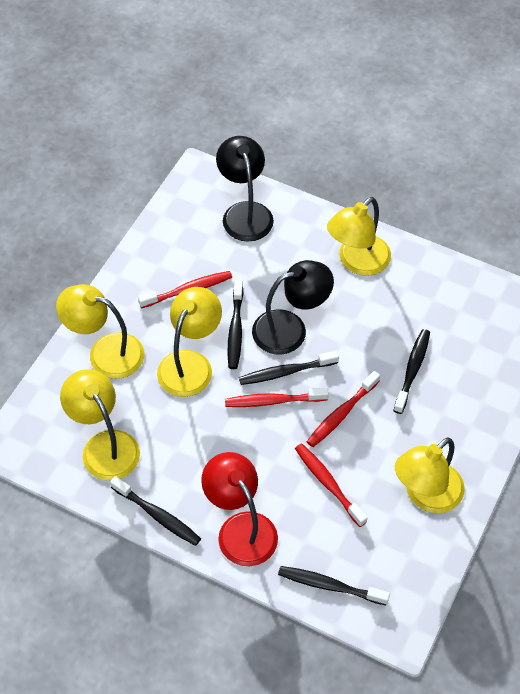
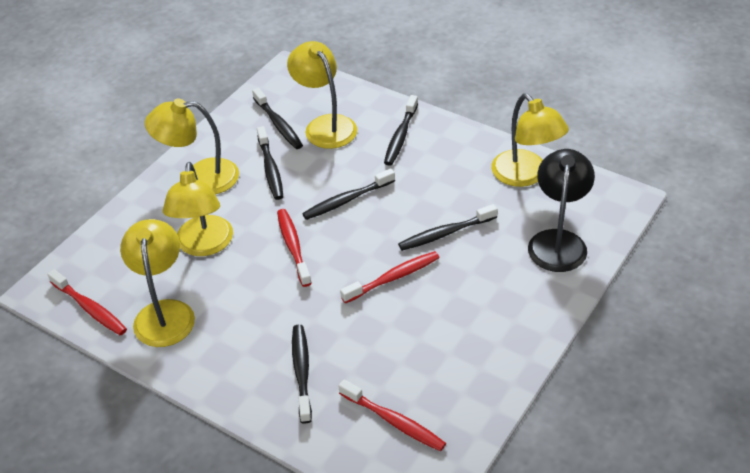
black lamp: [216,136,274,242] [252,260,334,355] = 2 -> [528,149,595,272] = 1
black toothbrush: [110,476,201,546] [228,280,243,369] [239,351,339,385] [278,566,390,605] [393,329,430,414] = 5 -> [252,88,303,149] [257,126,283,200] [292,324,312,424] [302,168,395,220] [384,95,418,166] [398,204,498,251] = 6
red lamp: [201,452,278,566] = 1 -> none = 0

